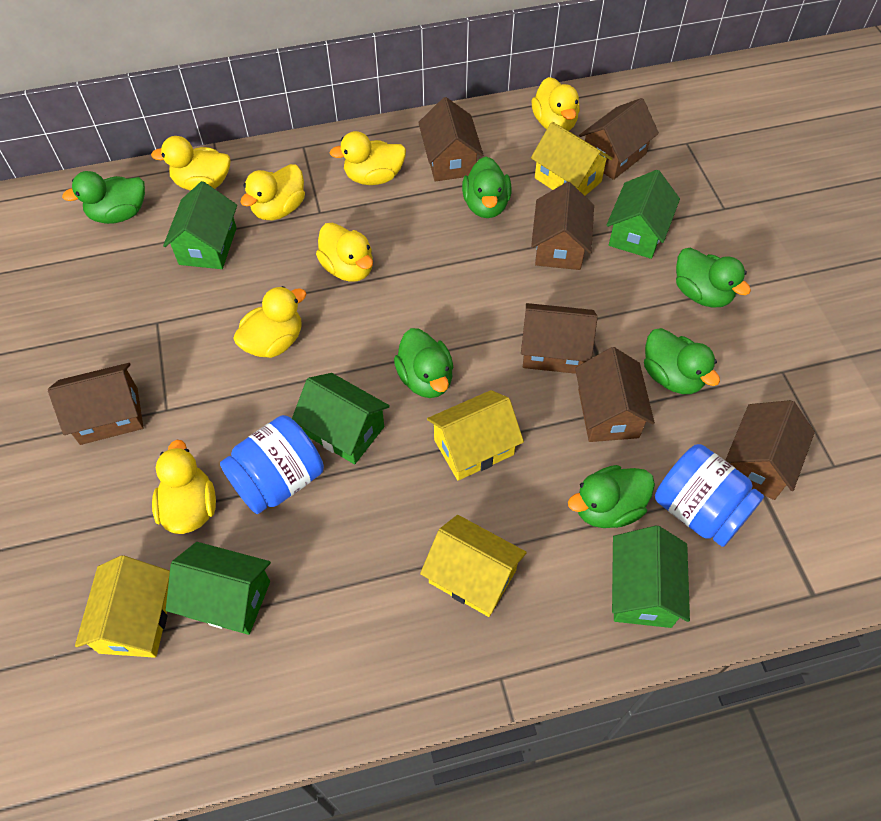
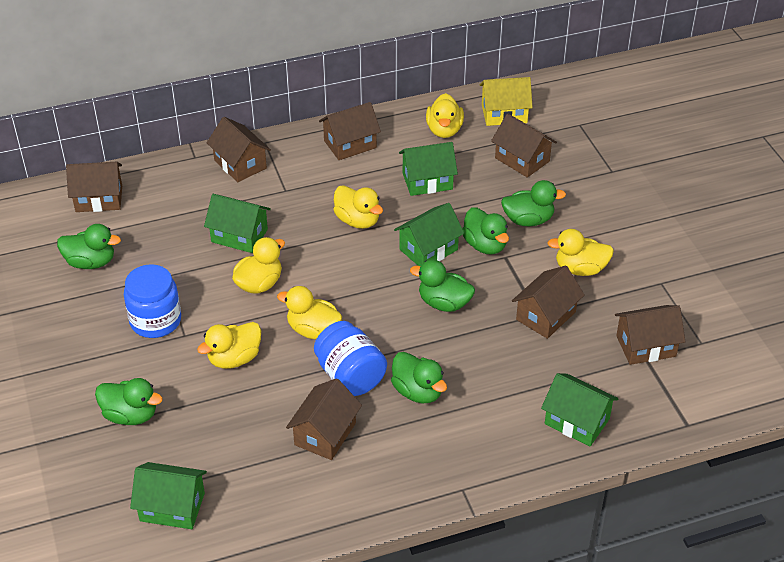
yellow duck: [151,136,231,191] [152,440,216,534] [233,286,306,358] [240,164,305,220] [316,223,373,282] [330,131,406,185] [531,77,580,131] = 7 -> [197,322,261,369] [232,237,285,294] [277,286,342,339] [333,185,383,229] [426,93,464,138] [547,229,614,276] = 6
yellow house: [75,555,170,658] [420,515,527,617] [427,390,524,481] [531,122,613,196] = 4 -> [480,77,533,126] = 1

